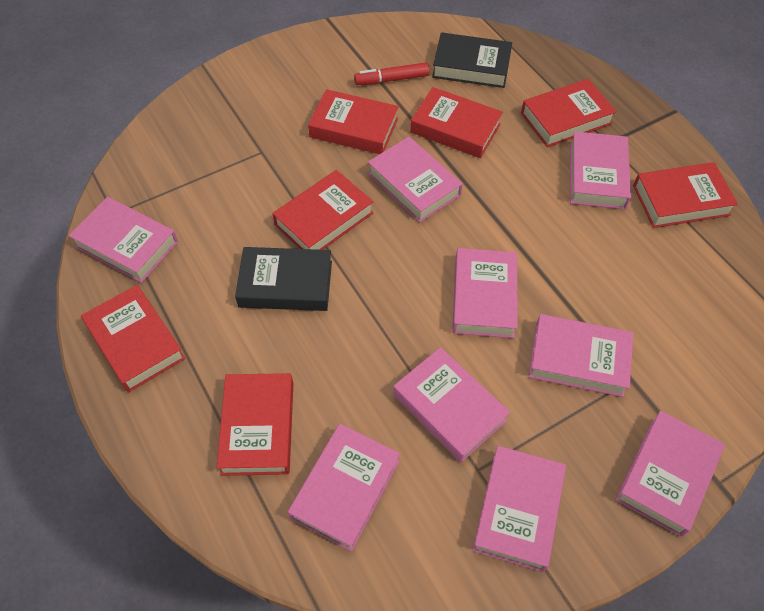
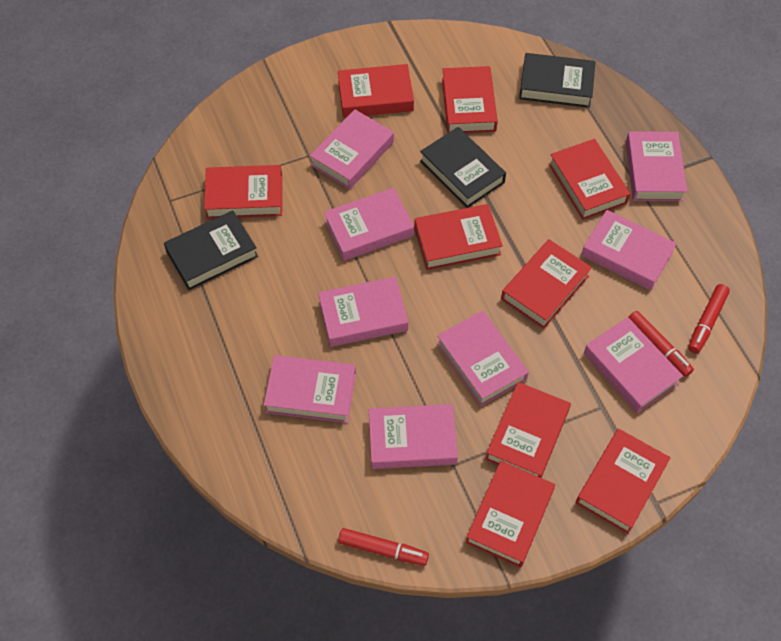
black book: [235,247,332,311] [432,32,512,88] = 2 -> [164,211,258,290] [420,127,506,208] [519,53,595,108] = 3
red book: [81,285,185,392] [216,373,293,476] [272,170,374,250] [308,89,398,154] [410,87,503,158] [521,79,617,147] [633,162,738,228] = 7 -> [204,165,282,219] [338,64,414,118] [414,204,503,270] [442,66,498,133] [466,461,555,568] [485,382,571,478] [501,239,592,329] [549,139,630,220] [576,429,670,534] = 9
red marker: [354,63,429,85] = 1 -> [338,528,429,566] [629,311,694,377] [688,284,730,354] = 3

